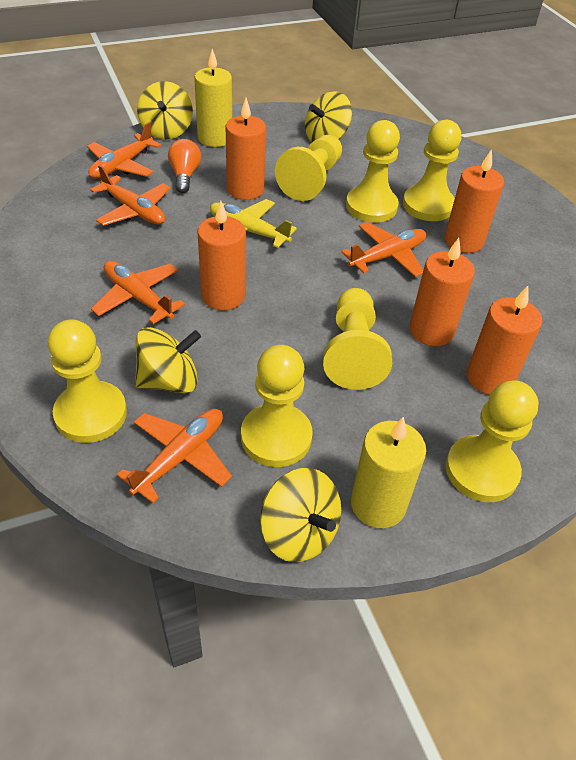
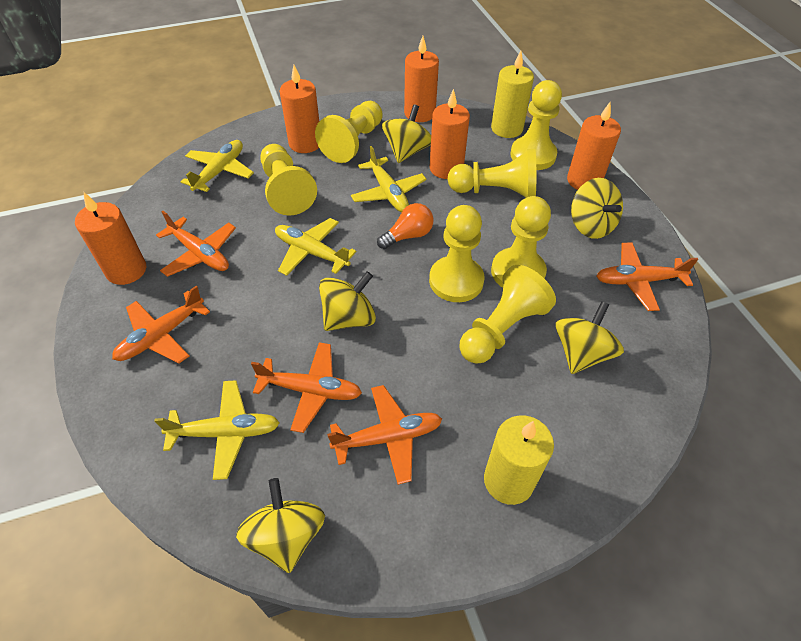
yellow plane: [210,199,297,248] = 1 -> [154,380,280,480] [181,140,254,192] [275,218,356,276] [351,146,427,212] = 4
yellow spinning top: [135,327,201,394] [137,81,193,139] [260,468,341,562] [305,91,352,142] = 4 -> [236,478,325,573] [319,271,376,331] [382,105,431,163] [555,301,624,374] [571,178,623,239] = 5

